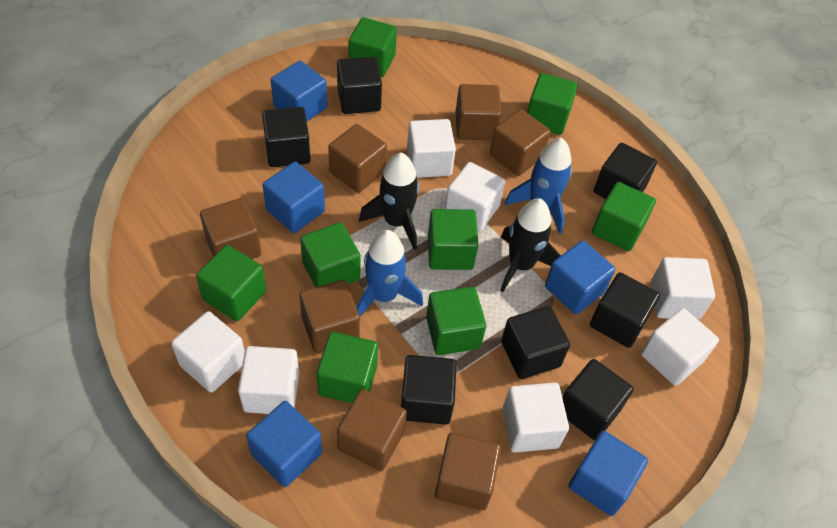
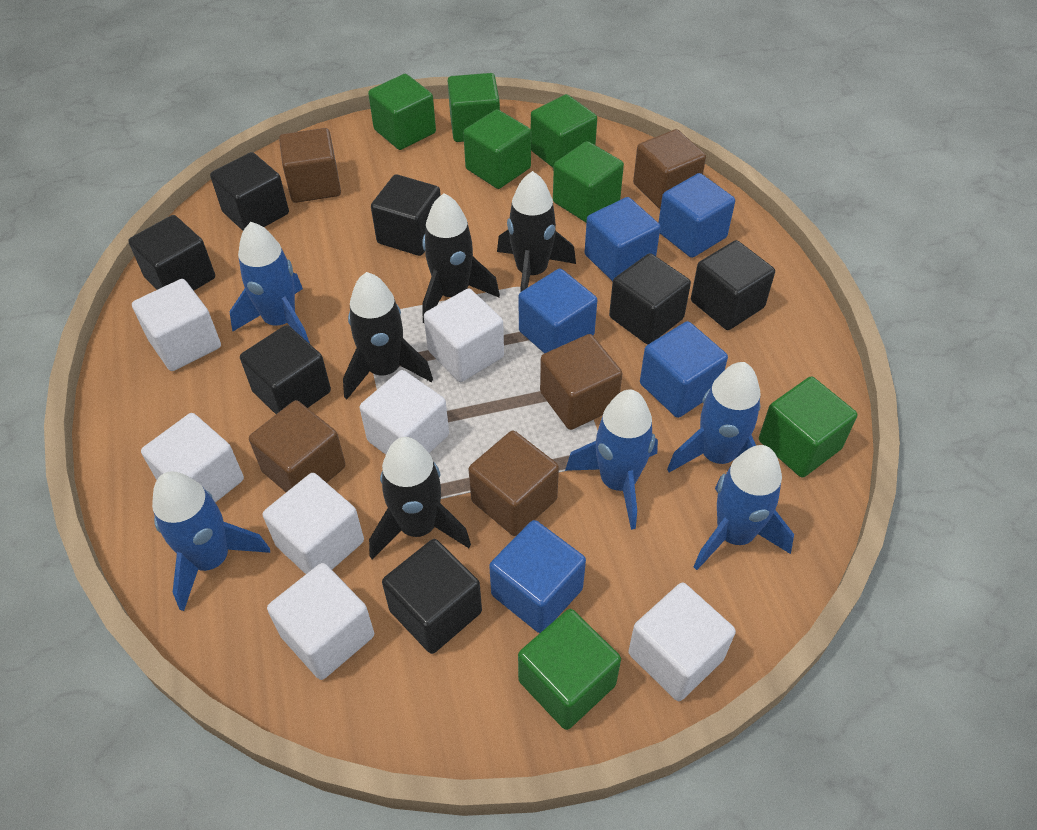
black rocket: [359,153,419,250] [500,198,561,292] = 2 -> [343,272,433,399] [369,437,471,560] [422,193,500,324] [497,171,576,292] = 4
blue rocket: [356,230,423,316] [505,138,572,234] = 2 -> [152,472,270,611] [230,222,310,344] [565,389,658,530] [667,362,761,472] [694,445,794,570] = 5
brown cube: [200,198,261,259] [299,280,360,353] [328,124,387,193] [337,389,407,471] [435,433,501,510] [456,84,502,140] [490,109,551,176] = 7 -> [249,400,346,492] [279,128,341,203] [468,431,559,536] [540,334,622,430] [633,129,706,209] = 5
green cube: [196,245,266,321] [300,222,360,287] [317,332,378,403] [348,17,397,77] [426,287,486,355] [428,209,479,270] [527,73,578,135] [592,182,656,251] = 8 -> [368,74,436,150] [448,73,500,142] [463,109,531,189] [518,609,621,730] [531,94,597,168] [553,141,624,222] [759,376,857,478] = 7

